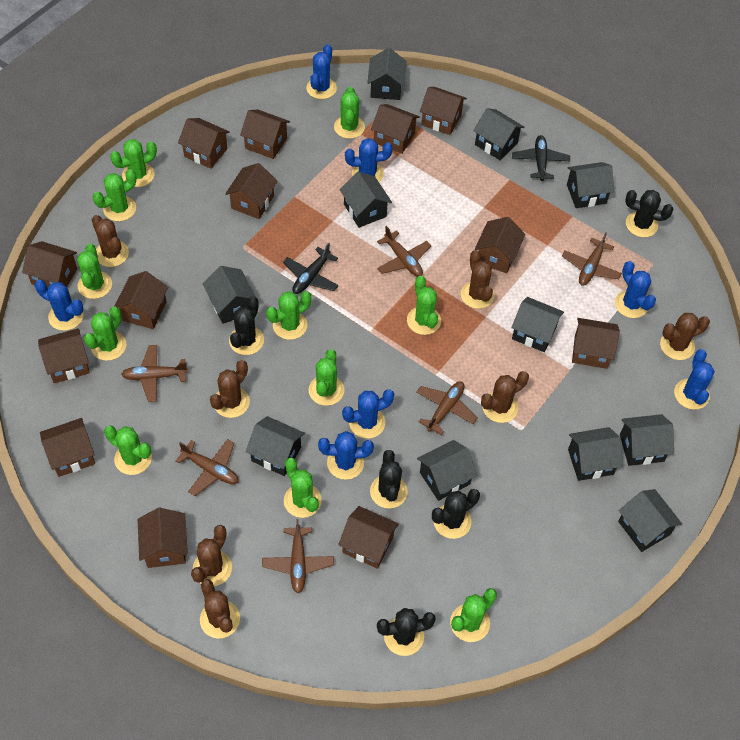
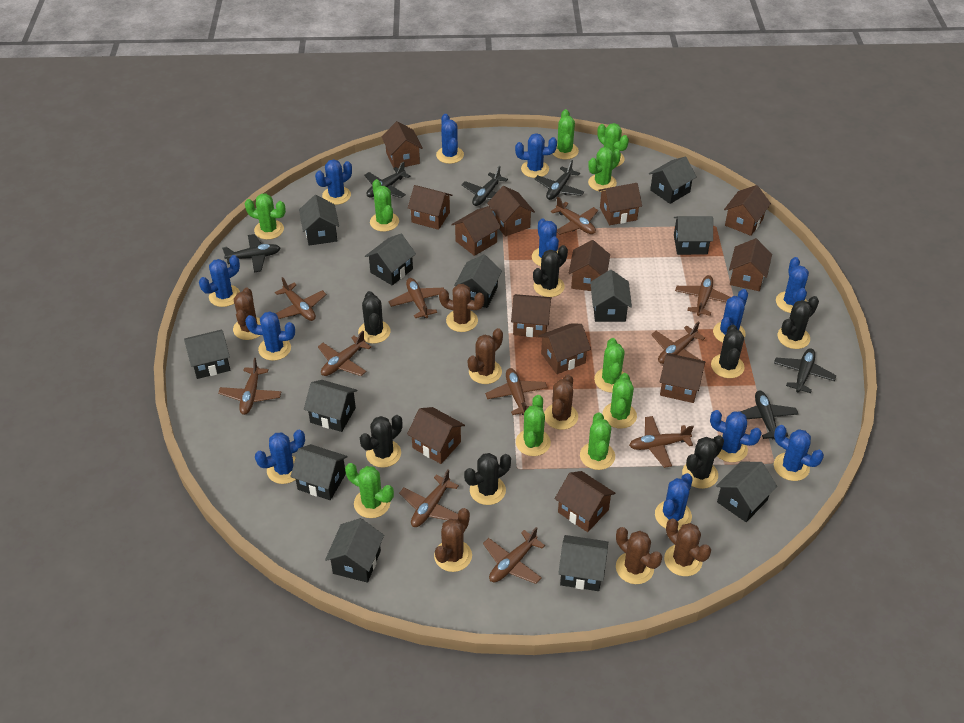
black cactus: [229,296,264,355] [370,450,408,508] [377,608,436,656] [432,489,480,539] [625,190,673,237] = 5 -> [358,291,390,344] [360,415,403,468] [464,453,511,505] [533,245,568,297] [682,435,724,489] [711,325,745,378] [777,296,819,349] = 7
black house: [203,266,256,324] [246,416,305,476] [340,172,392,228] [367,48,407,100] [417,440,477,501] [473,108,525,160] [511,297,564,352] [567,162,614,208] [568,427,623,481] [618,489,682,552] [620,414,674,466] = 11 -> [184,330,230,379] [290,444,348,500] [299,195,339,246] [304,380,357,432] [325,518,384,583] [365,234,416,285] [454,254,502,308] [558,535,608,591] [590,270,632,322] [649,156,697,204] [674,216,713,255] [716,462,777,522] = 12
black plane: [283,243,339,294] [512,135,570,181] = 2 -> [222,234,280,273] [364,162,411,198] [462,166,508,206] [535,160,584,200] [740,391,798,440] [774,348,837,393] = 6
blue cactus: [35,280,83,331] [306,44,337,99] [318,431,374,480] [342,390,394,438] [345,138,393,182] [615,261,656,318] [674,349,715,410] = 7 -> [199,255,240,307] [245,311,295,361] [255,430,305,484] [315,159,352,205] [436,114,464,164] [515,133,557,178] [532,218,559,266] [655,473,693,530] [710,410,762,462] [713,289,748,343] [774,425,824,481] [776,257,809,313] = 12
brown plane: [121,345,188,402] [176,439,238,496] [262,519,334,593] [377,226,431,277] [417,381,477,435] [562,232,622,286] = 6 -> [218,358,281,415] [275,277,326,321] [318,331,371,376] [389,278,444,318] [399,470,459,527] [483,527,545,584] [485,368,548,415] [551,196,598,235] [629,416,694,468] [651,321,705,364] [675,275,731,316] = 11
green cactus: [77,244,112,299] [84,306,126,361] [93,169,136,221] [104,426,152,475] [110,139,157,187] [266,291,311,340] [284,458,322,518] [309,349,344,406] [334,87,365,139] [407,276,441,335] [450,588,497,642] = 11 -> [245,193,286,240] [345,463,394,518] [370,179,399,232] [516,395,551,456] [553,109,579,160] [580,412,615,470] [588,147,621,192] [594,338,625,393] [597,123,629,167] [603,373,637,429] = 10

